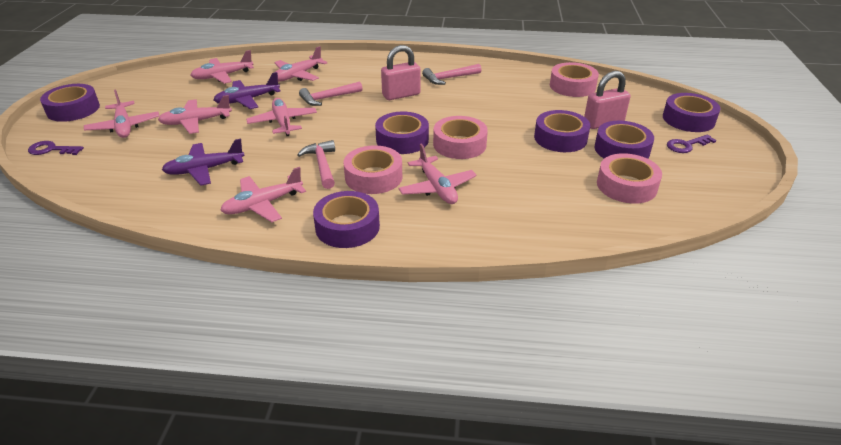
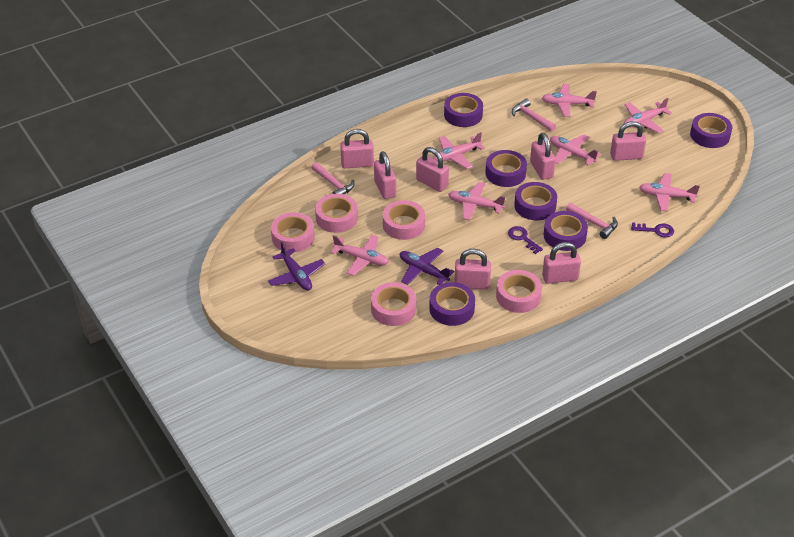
pink padlock: [381,45,421,100] [584,71,631,129] = 2 -> [340,129,374,168] [374,151,396,199] [416,147,449,192] [454,249,491,290] [530,133,555,180] [542,242,581,284] [610,121,646,161] = 7
pink tape: [344,145,402,194] [433,116,488,159] [550,62,599,97] [597,153,662,204] = 4 -> [271,212,315,252] [315,194,358,233] [371,282,416,326] [383,200,425,240] [496,270,542,313] = 5

